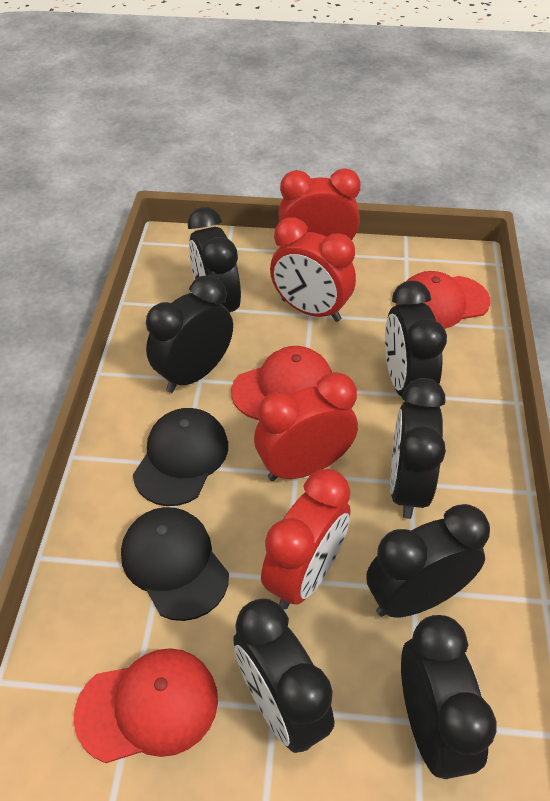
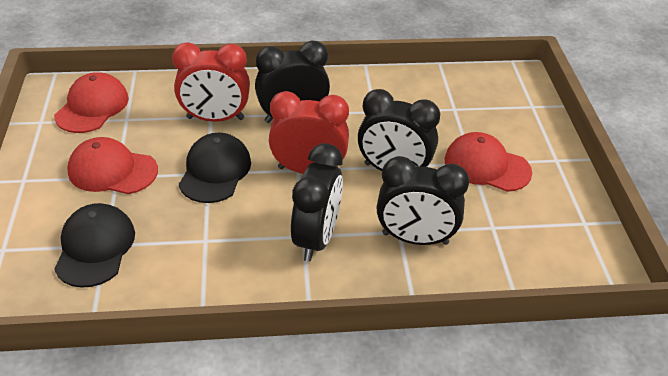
black clock: [146,275,233,393] [188,207,241,312] [234,598,334,753] [366,504,490,618] [385,281,447,397] [390,378,446,519] [401,615,496,779] = 7 -> [255,41,330,123] [291,143,343,261] [358,89,440,171] [377,156,469,245] = 4
red clock: [254,372,358,481] [261,469,351,609] [270,217,356,322] [278,168,361,240] = 4 -> [172,42,250,122] [269,91,349,174] = 2

